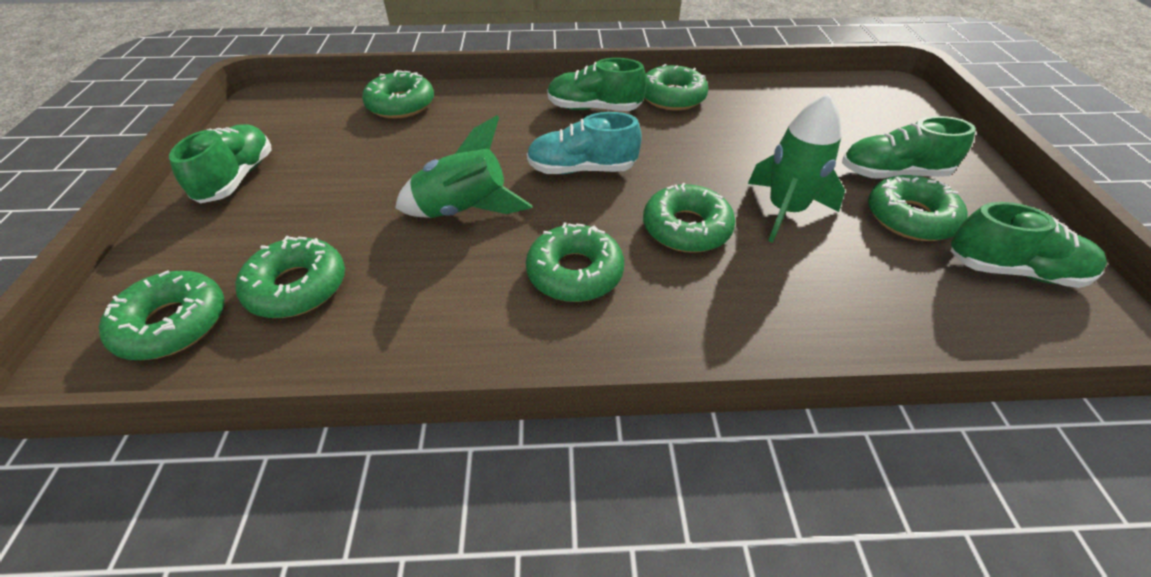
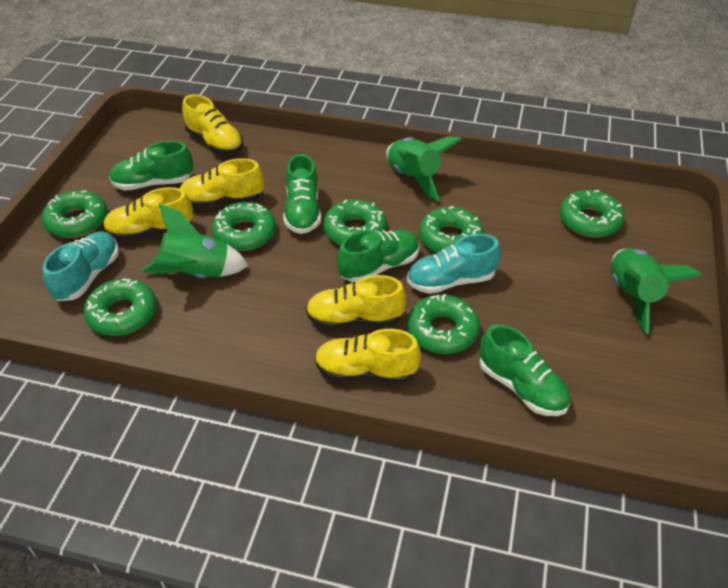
green rocket: [395,115,533,218] [748,94,845,243] = 2 -> [142,203,249,278] [386,136,462,201] [611,248,702,334] = 3
turquoise shoe: [527,112,642,174] = 1 -> [43,231,119,301] [407,234,501,294] = 2
yellow shoe: none = 0 -> [103,187,194,241] [180,158,264,208] [182,94,243,154] [306,275,406,329] [315,329,421,383] = 5

